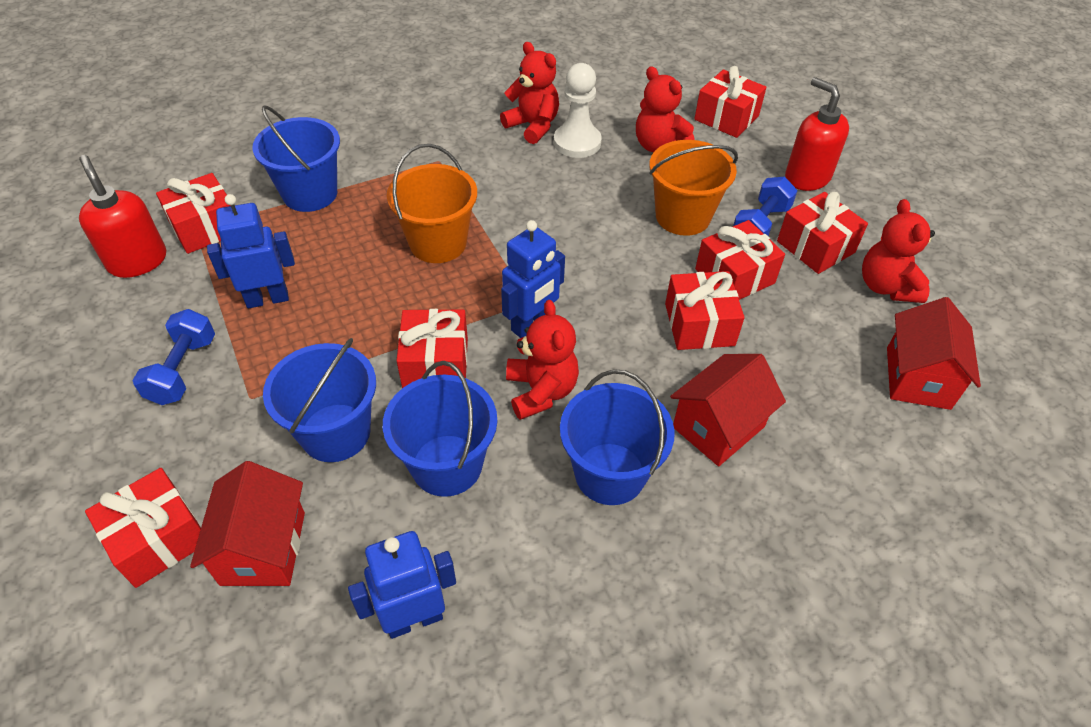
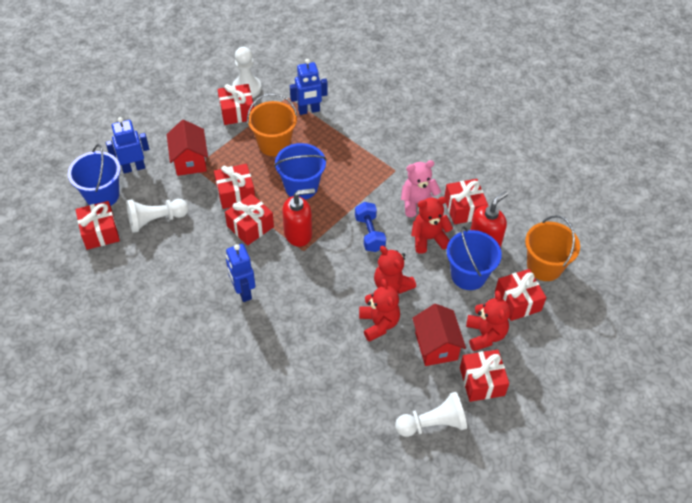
blue bucket: [252,106,340,212] [263,338,376,462] [383,361,497,497] [560,369,675,505] = 4 -> [68,144,121,206] [274,143,327,200] [447,226,502,290] = 3
blue dumbbell: [132,309,215,405] [733,177,798,236] = 2 -> [355,202,386,252] = 1
pink teddy bear: none = 0 -> [401,160,441,217] = 1
red house: [190,461,305,586] [670,354,786,466] [887,297,981,410] = 3 -> [167,120,208,176] [412,304,466,366] = 2
white pawn: [554,63,602,158] = 1 -> [126,199,189,233] [232,47,261,98] [395,392,467,437] = 3

